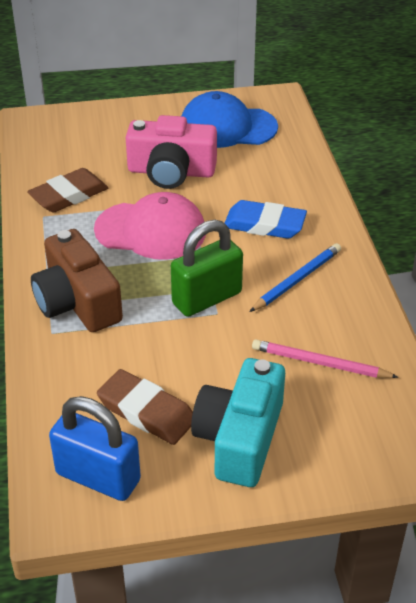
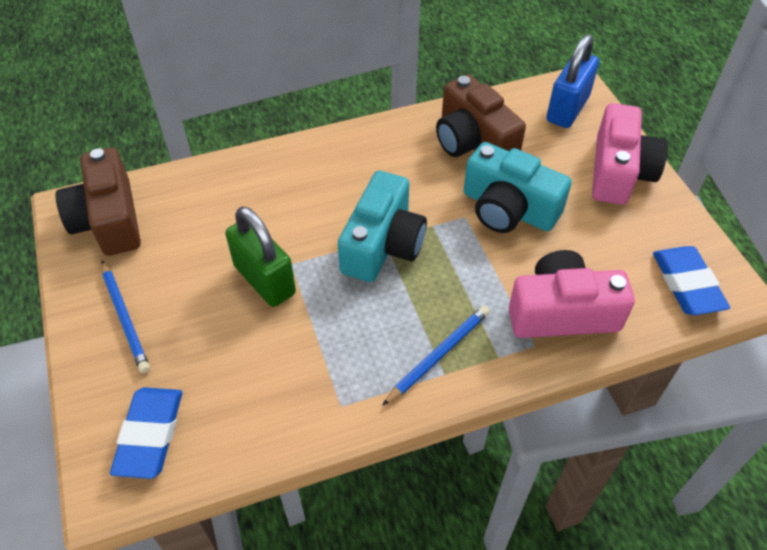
blue cap: [182,91,278,148] = 1 -> none = 0
blue eraser: [225,200,307,239] = 1 -> [110,387,182,479] [653,246,730,315] = 2
blue pencil: [250,243,341,312] = 1 -> [101,261,150,373] [382,306,490,406] = 2
brown camera: [31,229,123,332] = 1 -> [55,147,141,256] [436,74,526,157] = 2
brown eraser: [27,168,109,213] [97,369,193,445] = 2 -> none = 0
pink camera: [126,115,217,189] = 1 -> [509,250,635,338] [592,103,668,205] = 2
pink cap: [94,192,206,260] = 1 -> none = 0
pink pencil: [252,339,399,378] = 1 -> none = 0
turquoise camera: [191,358,285,487] = 1 -> [338,171,427,282] [464,142,572,233] = 2

